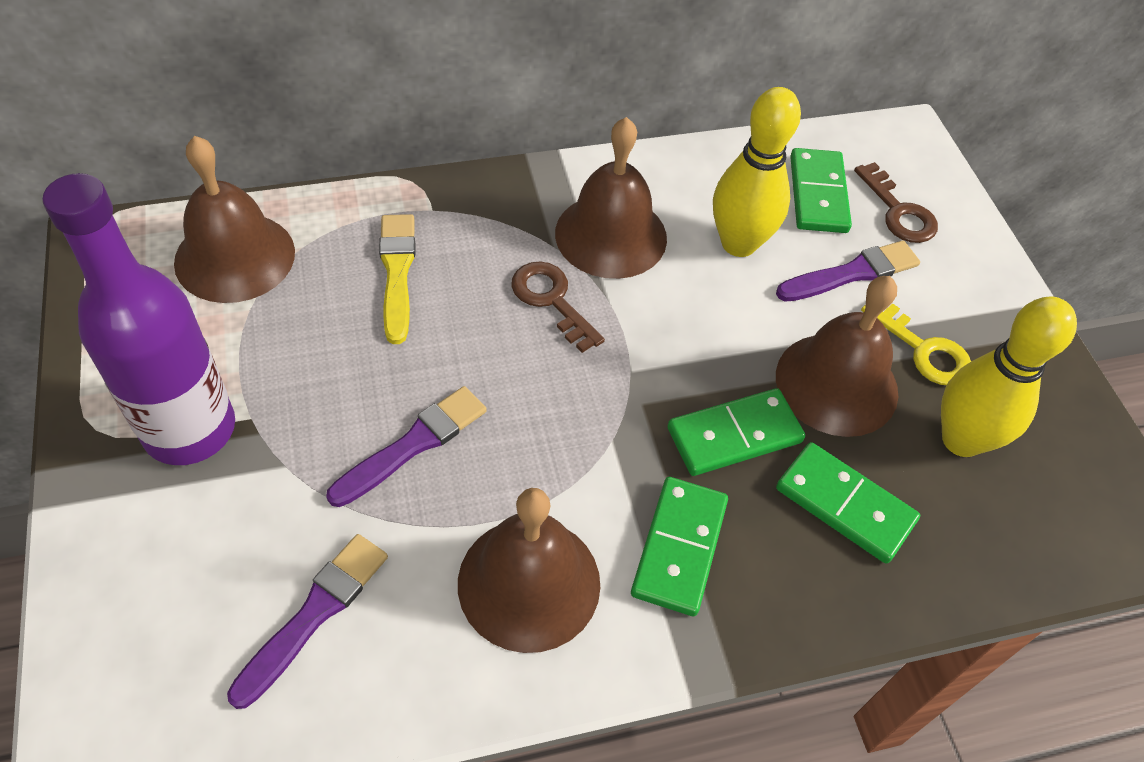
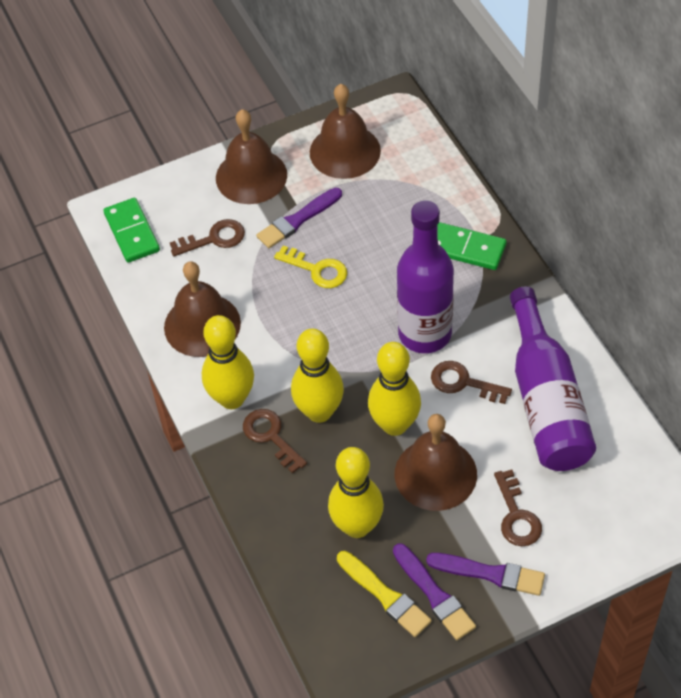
brown key: [511,261,605,353] [854,162,938,243] = 2 -> [170,219,245,256] [243,409,307,474] [431,361,512,404] [494,470,542,546] = 4
green domino: [631,477,728,616] [667,388,805,476] [776,442,920,564] [790,148,852,233] = 4 -> [103,198,160,263] [437,222,507,270] = 2
purple bottle: [42,173,235,465] = 1 -> [397,200,454,353] [510,286,596,471] = 2
yellow bowling pin: [713,87,801,257] [941,296,1077,457] = 2 -> [202,315,254,409] [291,329,344,423] [328,447,384,538] [368,342,421,436] = 4

